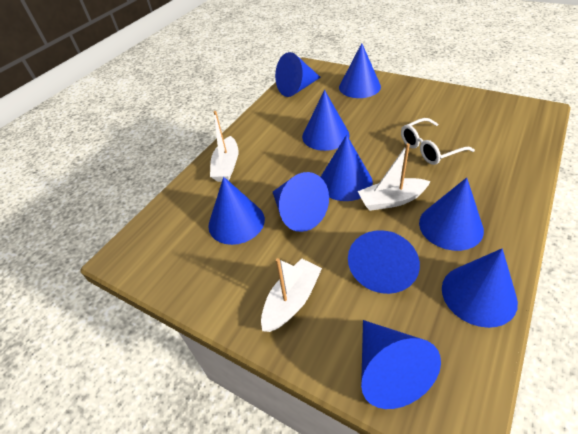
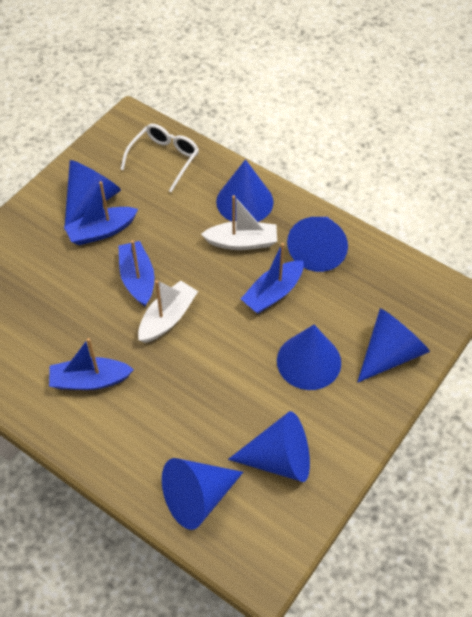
blue boat: none = 0 -> [49,338,134,390] [64,181,138,245] [119,240,154,307] [241,243,304,314] = 4
blue cone: [208,177,265,245] [273,172,329,232] [275,52,321,97] [302,90,350,151] [321,135,373,201] [339,43,381,98] [348,231,420,294] [361,320,441,409] [419,177,484,251] [442,248,518,328] = 10 -> [64,160,121,230] [162,458,243,530] [216,159,274,222] [228,411,310,482] [277,325,341,390] [287,217,348,272] [357,308,430,383] = 7
white boat: [210,111,239,182] [261,258,322,332] [358,143,431,211] = 3 -> [138,280,198,343] [201,195,277,250] = 2

